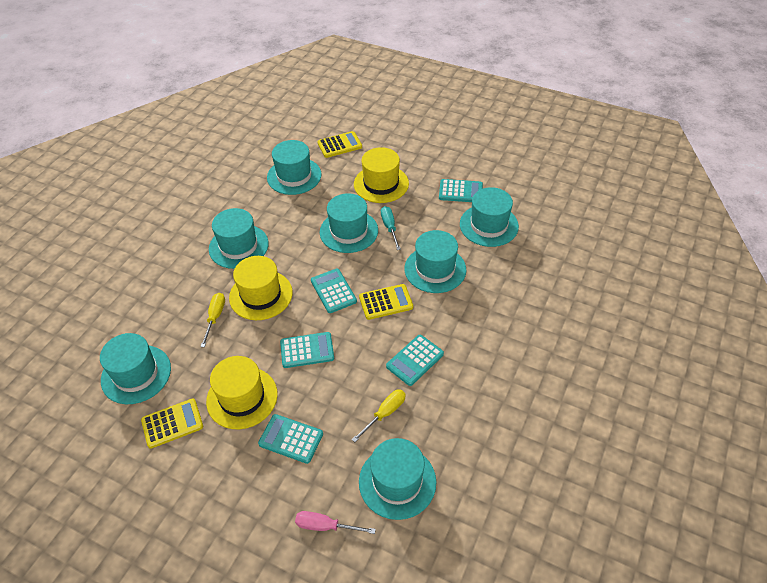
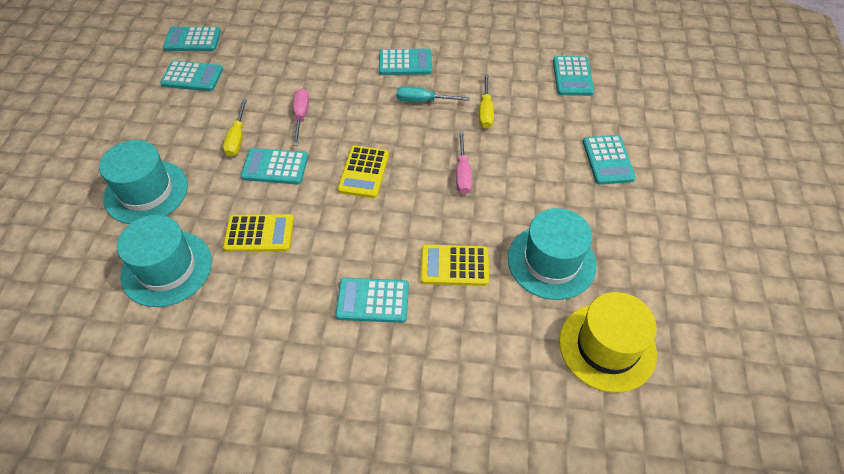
pink screwdriver: [295,511,376,534] = 1 -> [293,89,309,146] [456,131,472,194] = 2
turquoise calculator: [258,414,323,464] [280,332,334,368] [311,269,357,313] [386,335,444,386] [439,179,483,202] = 5 -> [160,61,223,91] [163,27,221,51] [241,148,308,184] [335,278,409,323] [379,48,432,75] [553,56,594,96] [583,135,636,185] = 7
turquoise hat: [100,333,171,404] [209,208,269,269] [267,140,322,195] [320,193,378,253] [359,438,436,520] [404,230,466,293] [460,187,519,247] = 7 -> [99,140,188,224] [117,215,212,307] [508,208,597,300] = 3
yellow hat: [206,356,278,429] [229,256,293,320] [354,147,409,203] = 3 -> [559,292,657,393] = 1

